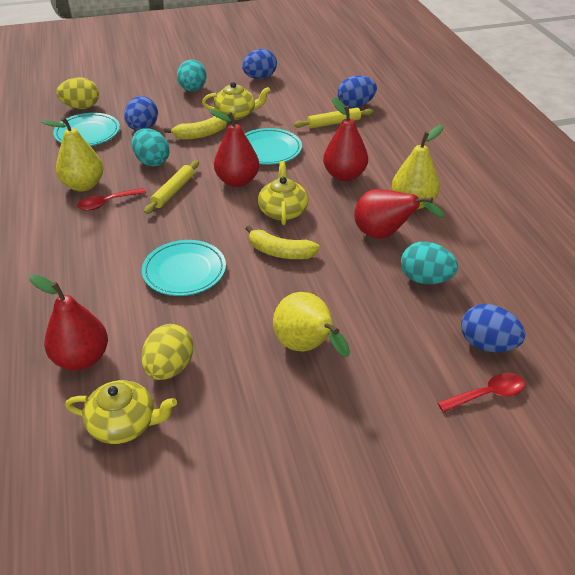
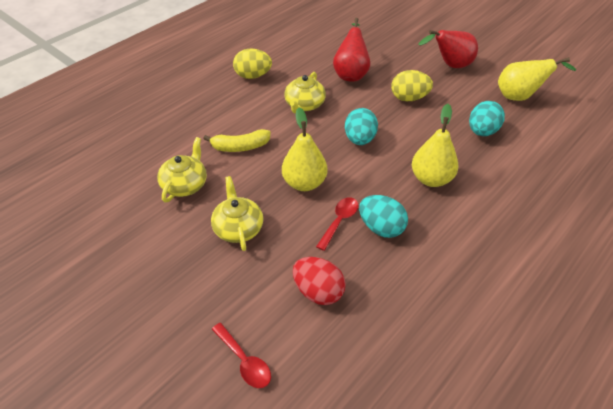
blue egg: [124,96,158,131] [242,49,277,79] [338,76,377,108] [461,304,525,352] = 4 -> none = 0
red egg: none = 0 -> [293,257,346,305] = 1
red pear: [29,274,108,371] [209,109,259,187] [323,97,368,181] [354,189,445,239] = 4 -> [333,18,370,82] [418,30,478,68] = 2
turquoise plate: [53,113,120,146] [142,240,226,296] [245,128,302,165] = 3 -> none = 0
yellow banana: [164,116,227,140] [246,225,320,259] = 2 -> [203,129,271,152] = 1
yellow rolling pin: [144,161,199,214] [294,108,373,128] = 2 -> none = 0

